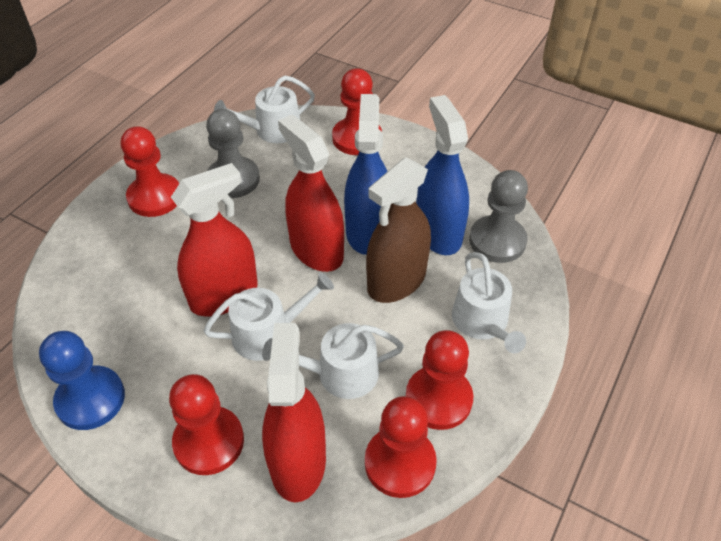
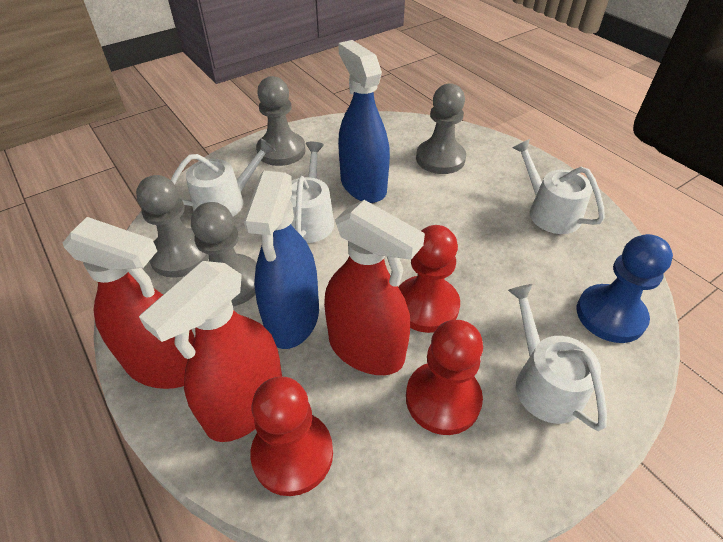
brown spray bottle: [366,157,431,303] = 1 -> none = 0
grey pawn: [206,109,260,198] [469,170,528,263] = 2 -> [136,175,209,278] [191,202,256,306] [256,76,306,166] [416,83,466,174] = 4
red pawn: [121,126,179,217] [169,374,244,475] [332,68,382,155] [365,396,437,498] [406,330,474,430] = 5 -> [250,376,333,496] [398,225,460,333] [406,320,483,435] = 3

